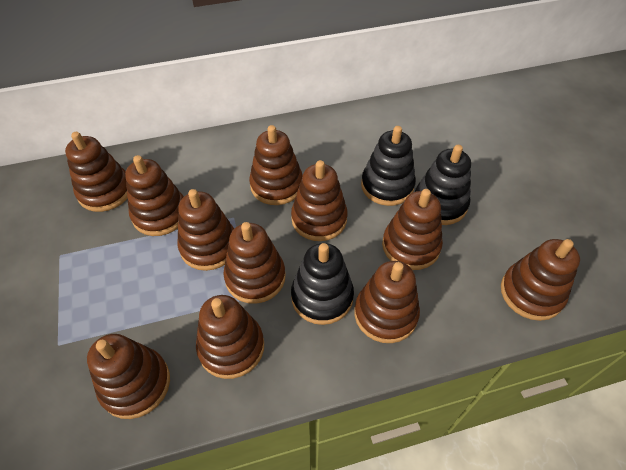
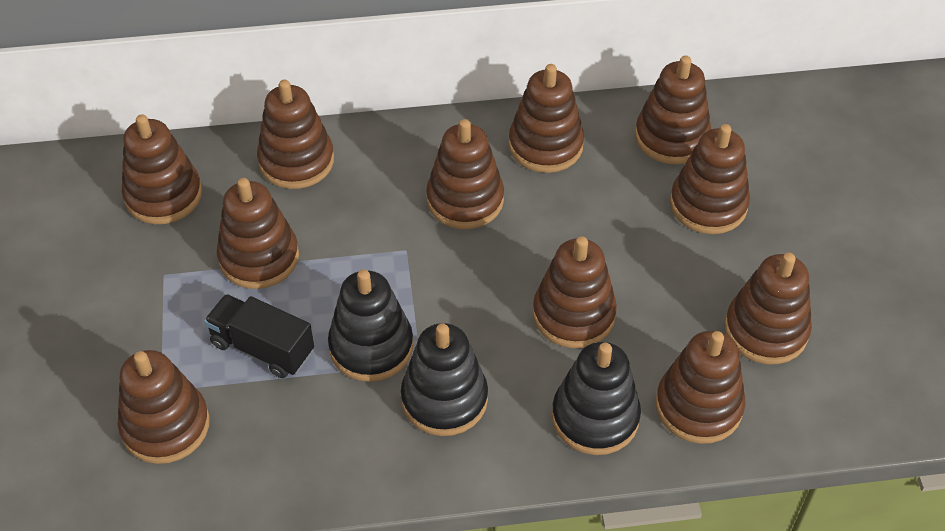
black truck: none = 0 -> [204,294,314,378] = 1

